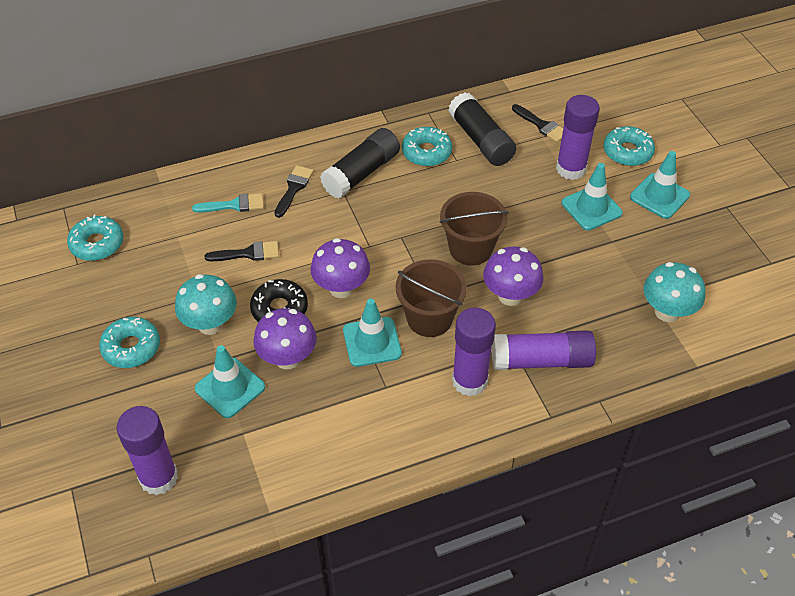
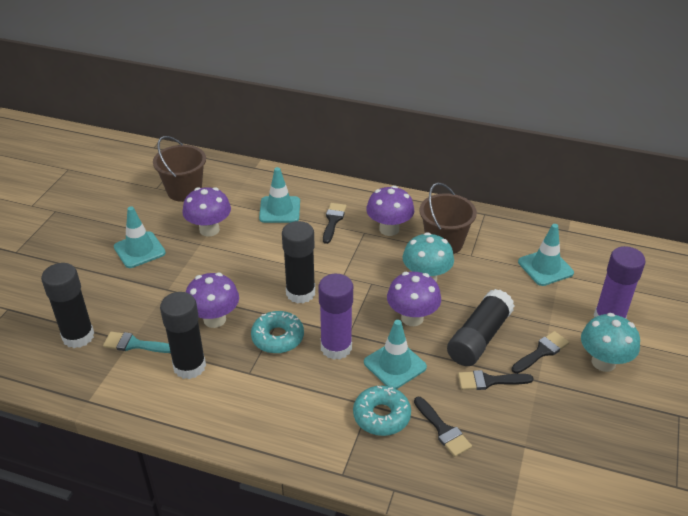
black brush: [205,241,279,261] [274,165,314,218] [512,104,563,142] = 3 -> [323,203,347,244] [414,397,472,457] [458,370,533,390] [512,331,569,374] = 4
black donut: [250,279,308,322] = 1 -> none = 0
black glue stick: [320,128,400,199] [448,92,516,166] = 2 -> [41,263,94,348] [160,292,206,379] [282,221,315,304] [447,289,515,366] = 4
purple glue stick: [117,406,178,495] [452,307,496,396] [492,330,596,370] [556,95,600,180] = 4 -> [318,274,353,360] [594,246,646,319] = 2
purple mushroom: [253,308,317,369] [310,238,370,298] [483,247,544,306] = 3 -> [182,187,231,237] [186,273,239,328] [366,186,414,236] [387,272,441,326] = 4
turquoise donut: [67,215,123,261] [99,317,160,368] [402,127,452,166] [603,126,655,166] = 4 -> [251,311,304,354] [353,386,411,436] = 2

